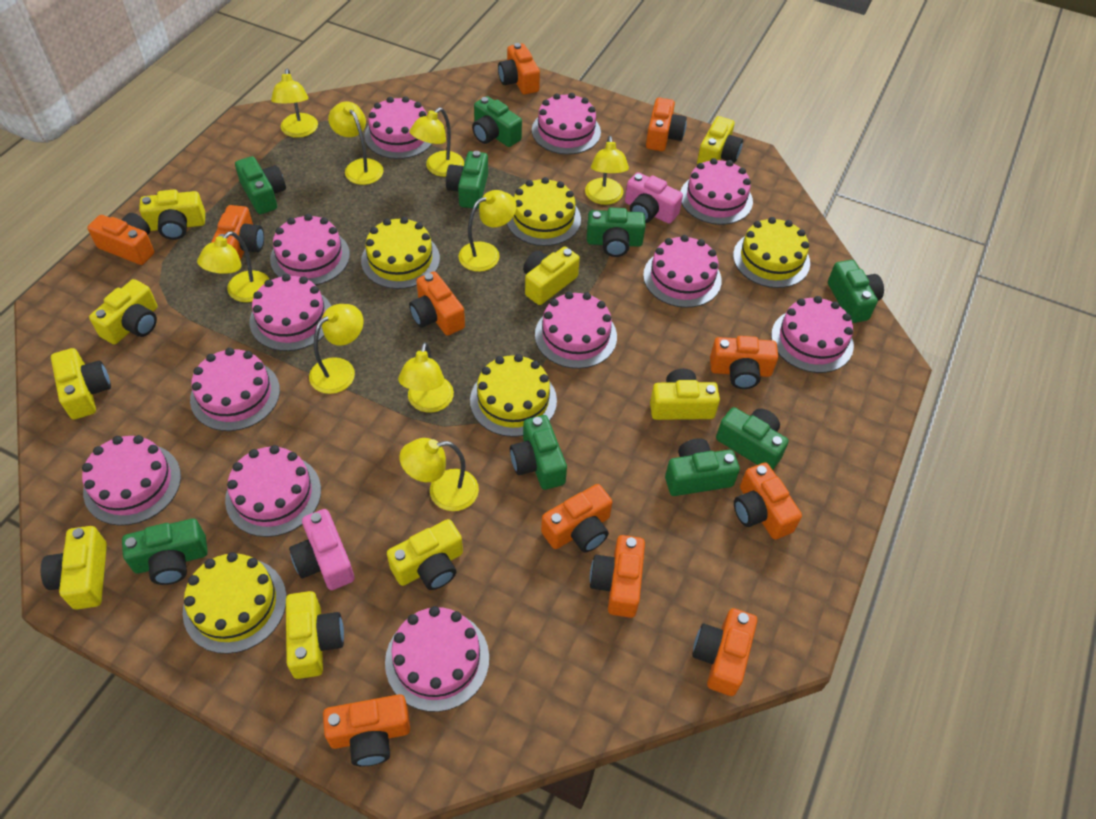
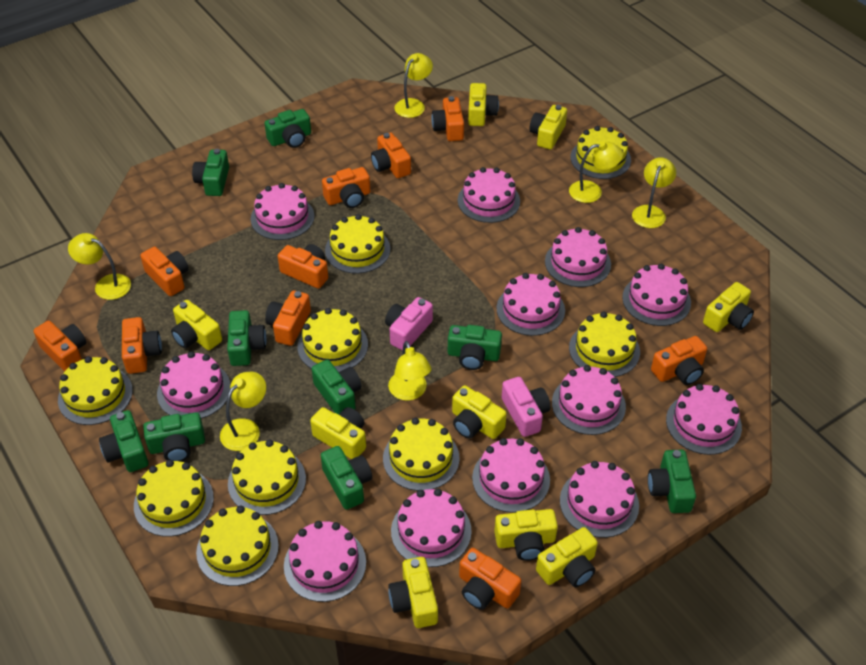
orange camera: [87,213,154,265] [211,205,264,261] [323,694,410,766] [409,271,465,336] [498,43,540,95] [541,484,612,552] [590,535,645,618] [646,97,687,151] [692,608,757,696] [710,336,778,389] [734,462,802,539] = 11 -> [33,321,86,371] [122,317,162,374] [140,247,189,296] [265,291,311,346] [278,244,328,289] [322,167,370,208] [371,132,411,178] [431,96,464,141] [459,548,521,610] [651,336,707,385] = 10
yellow cake: [183,552,287,654] [361,217,440,289] [470,354,557,437] [507,177,581,246] [733,217,810,288] = 5 -> [58,356,133,425] [134,460,214,537] [196,506,279,586] [228,440,306,515] [298,308,368,372] [325,214,390,274] [383,418,459,491] [569,311,640,377] [571,126,631,179] = 9
yellow lamp: [197,231,270,302] [271,69,318,138] [309,304,363,394] [328,101,384,185] [398,342,454,413] [399,438,479,511] [410,108,464,177] [458,190,517,272] [585,136,629,205] = 9 -> [68,233,131,300] [220,372,266,451] [388,341,432,401] [394,53,433,118] [569,141,623,203] [632,157,676,228] = 6

